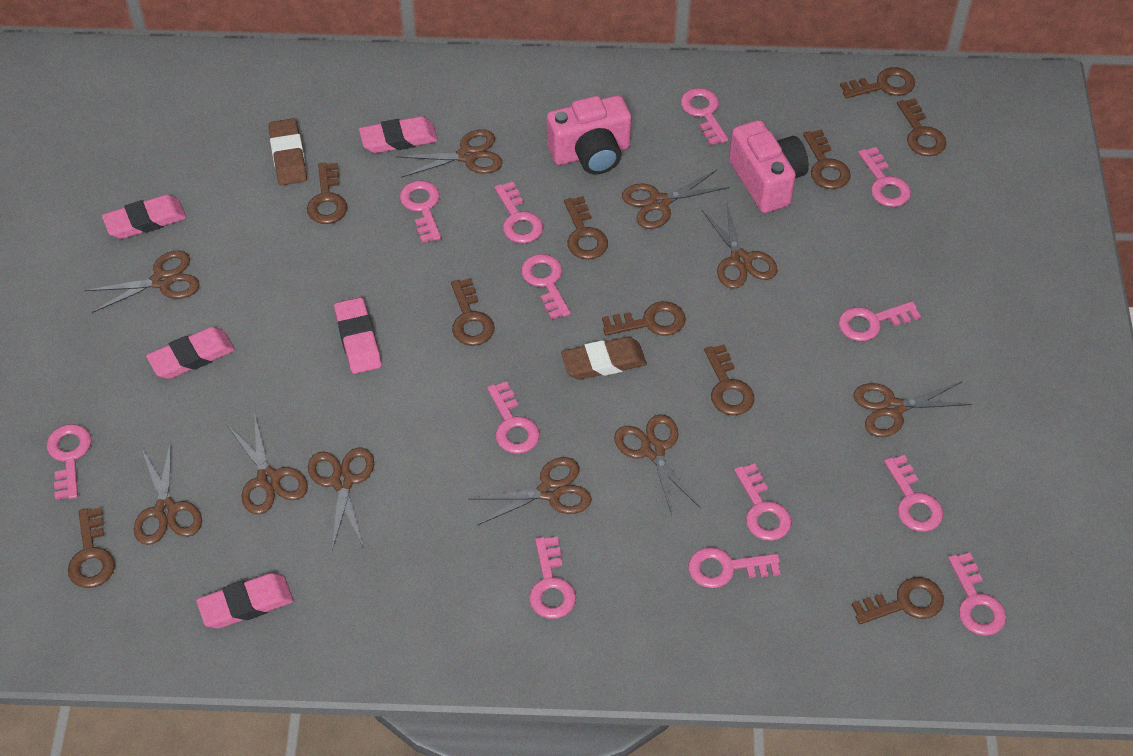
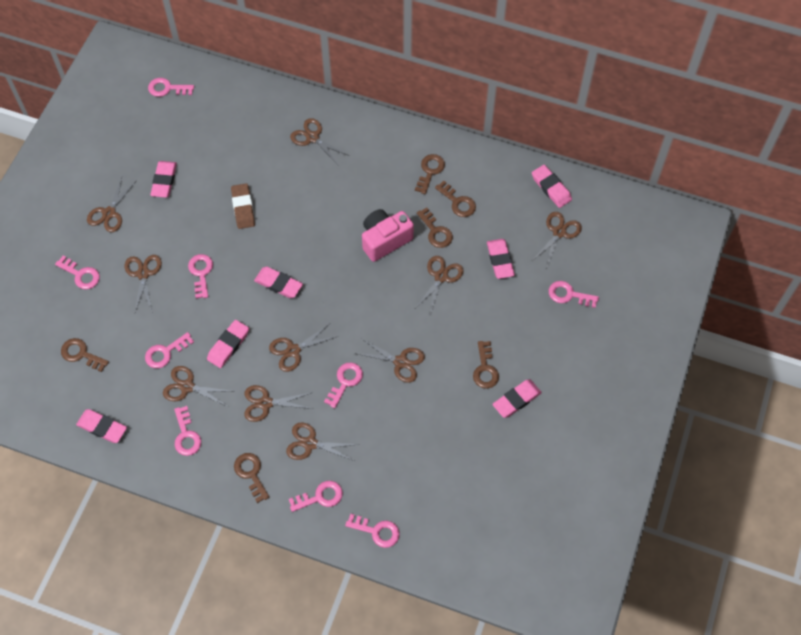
brown eraser: [268,118,307,185] [561,337,647,380] = 2 -> [231,183,255,229] = 1
brown key: [68,507,115,588] [307,163,347,224] [451,278,494,346] [564,196,608,260] [602,301,686,336] [704,344,755,415] [803,129,851,189] [840,67,915,98] [852,577,944,624] [897,98,947,156] = 10 -> [61,338,109,372] [234,453,269,503] [415,154,445,194] [417,207,453,248] [435,181,476,217] [473,341,499,388] = 6
pink camera: [547,95,631,175] [729,120,809,213] = 2 -> [362,209,414,262] = 1
pink eraser: [102,195,186,239] [146,327,235,379] [196,573,293,629] [334,297,381,374] [359,116,438,153] = 5 -> [76,409,127,443] [150,161,177,198] [207,320,249,368] [254,267,303,298] [487,239,515,279] [493,379,542,418] [532,165,572,208] = 7
pink key: [46,424,91,500] [400,180,441,243] [487,381,540,454] [494,182,543,243] [521,254,571,320] [529,537,576,619] [681,88,728,145] [688,547,781,588] [734,463,792,541] [839,301,921,341] [858,147,911,207] [884,455,943,532] [948,553,1006,636] = 13 -> [55,256,100,289] [145,332,194,368] [148,78,194,97] [174,406,201,456] [188,254,213,299] [289,481,343,512] [324,363,363,408] [345,513,400,548] [549,281,599,308] = 9

